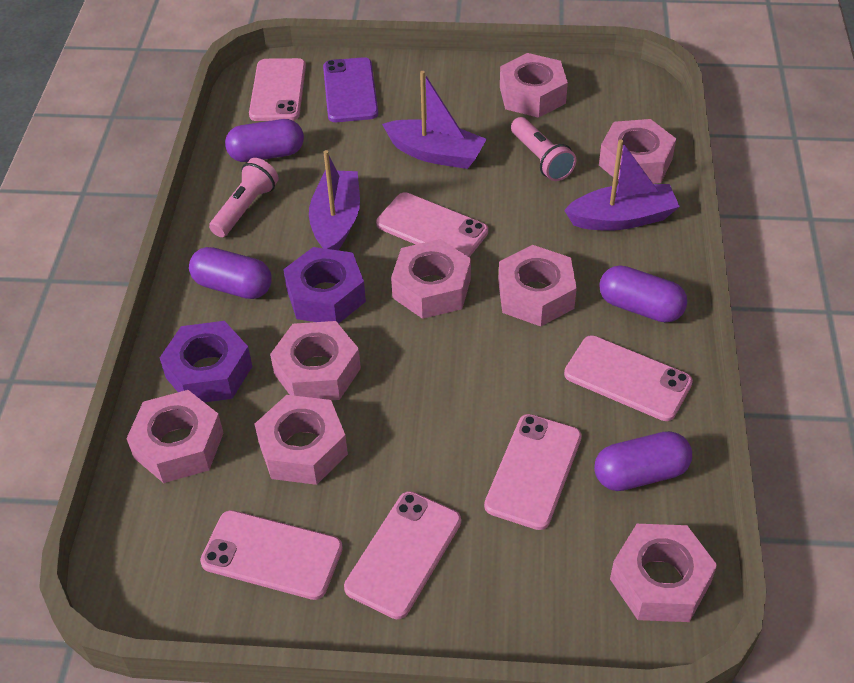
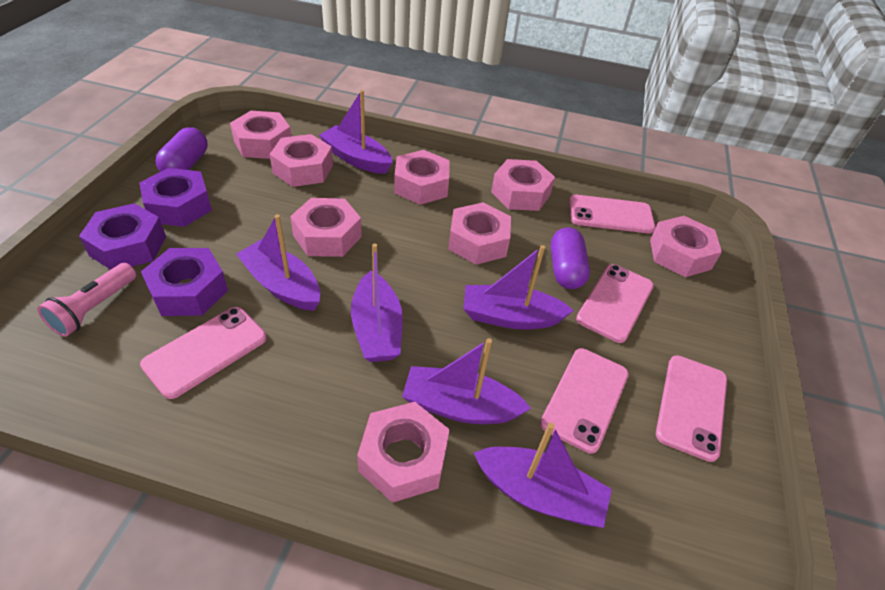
pink flashlight: [209,158,279,237] [511,117,577,181] = 2 -> [37,263,136,337] = 1
pink phone: [200,510,343,600] [249,58,306,121] [344,491,461,619] [376,192,488,257] [484,414,582,530] [564,335,693,421] = 6 -> [140,307,267,399] [540,348,629,454] [569,195,655,233] [576,264,654,343] [656,355,727,462] = 5
purple boat: [309,150,360,250] [382,71,487,169] [564,139,680,231] = 3 -> [236,214,320,311] [319,90,393,174] [351,243,403,362] [402,338,531,424] [463,245,574,330] [474,422,612,528] = 6
purple capsule: [189,247,272,299] [225,119,304,162] [594,431,692,491] [599,265,687,322] = 4 -> [156,127,207,172] [551,228,590,289] = 2
purple nut: [160,321,252,402] [283,247,366,324] = 2 -> [79,203,166,269] [139,168,212,227] [141,248,228,316] = 3
purple phone: [323,57,378,122] = 1 -> none = 0

